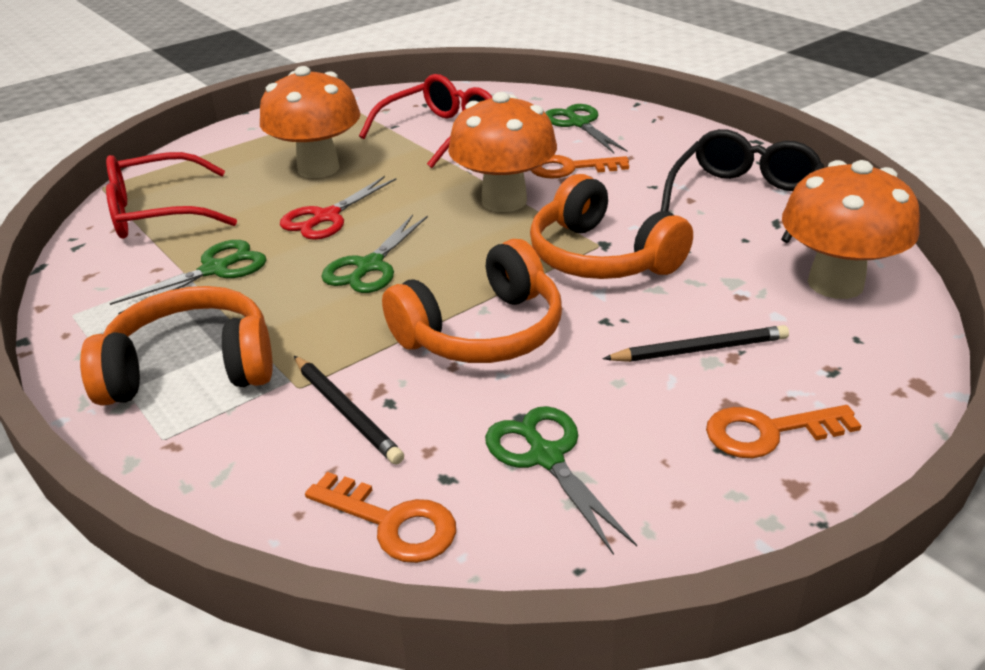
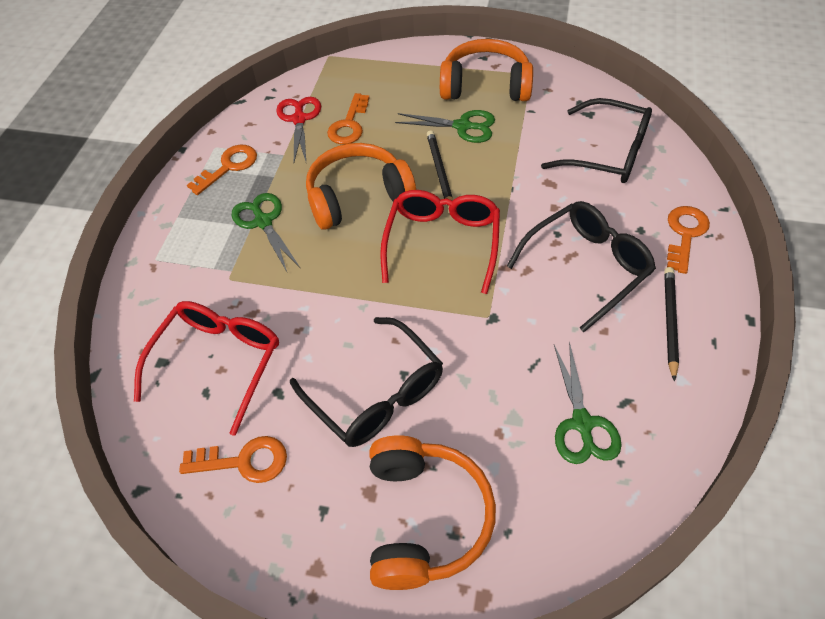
black glasses: [661,129,824,243] = 1 -> [290,317,443,447] [507,201,656,332] [541,98,652,183] = 3
green scissors: [110,240,267,314] [321,214,428,293] [485,406,637,555] [545,104,628,153] = 4 -> [232,193,300,272] [395,110,495,143] [554,341,622,464] = 3
orange key: [305,472,456,563] [531,155,629,179] [706,405,862,458] = 3 -> [179,436,287,483] [187,145,257,195] [327,93,369,144] [667,206,710,274] = 4
orange mushroom: [260,66,361,178] [448,92,557,212] [782,160,920,299] = 3 -> none = 0

